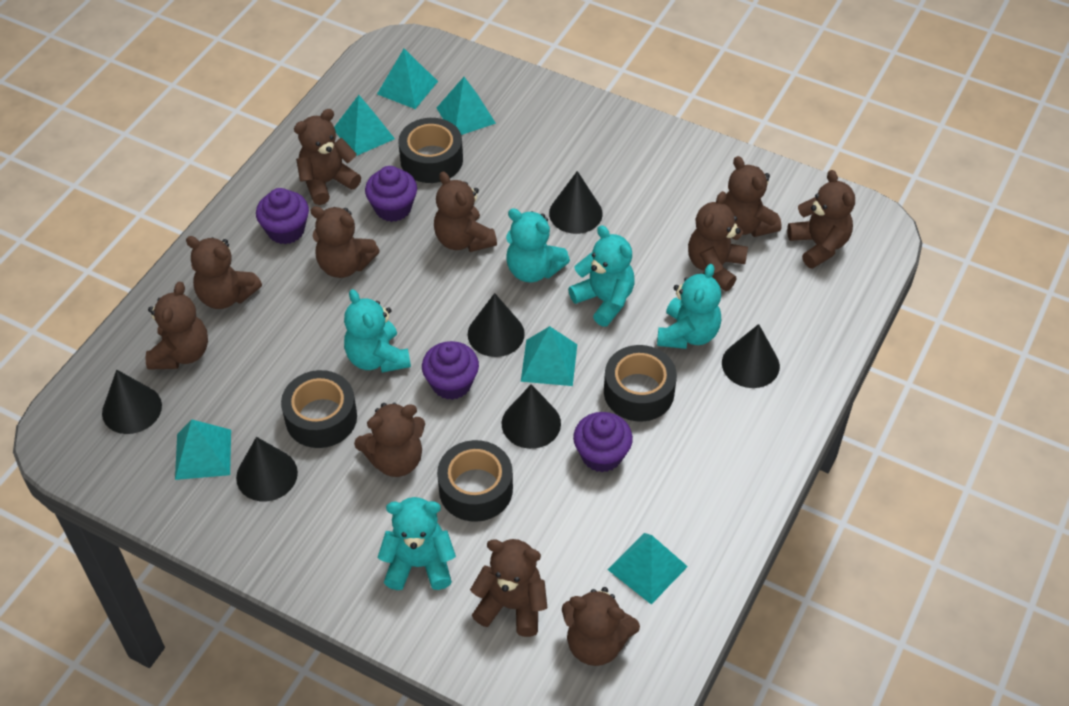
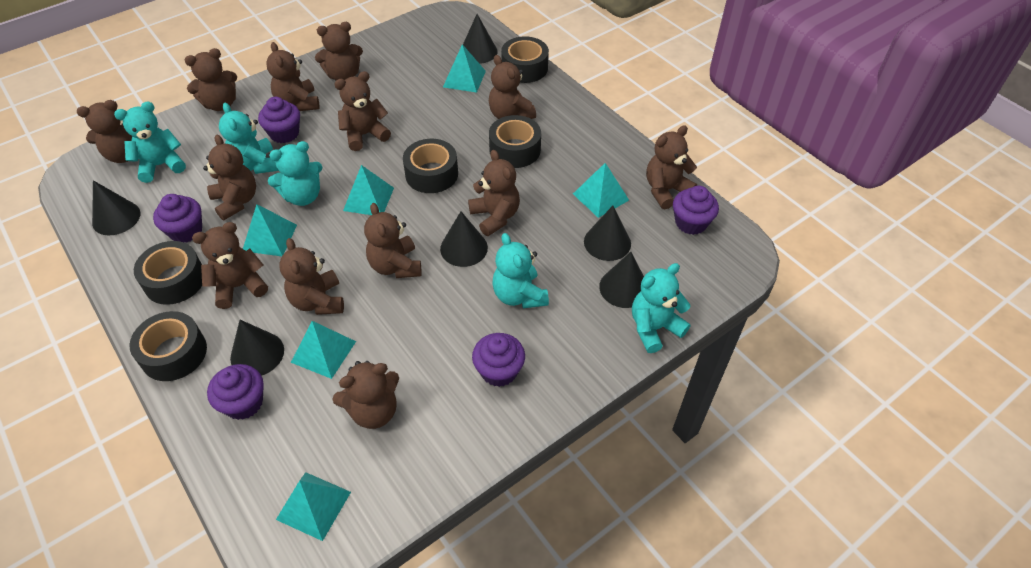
black tape: [281,370,357,448] [398,118,463,183] [437,440,513,522] [604,345,677,422] = 4 -> [129,311,207,381] [134,241,202,305] [403,139,458,193] [489,115,541,168] [501,36,549,83] = 5
brown teddy bear: [145,282,208,370] [186,236,262,309] [294,109,361,205] [310,206,380,278] [354,402,425,477] [434,172,497,252] [470,539,547,637] [562,587,640,666] [688,191,748,291] [724,156,782,237] [787,170,855,269] = 11 -> [77,100,132,163] [185,48,237,111] [192,222,268,309] [203,135,256,220] [266,42,320,111] [279,238,344,315] [315,22,363,80] [332,361,399,429] [334,71,391,151] [364,203,422,278] [468,150,520,236] [489,55,536,119] [646,125,697,209] = 13
purple cupcake: [256,188,309,244] [365,166,417,222] [422,341,479,400] [573,412,633,472] = 4 -> [153,194,202,243] [207,364,264,420] [258,97,300,143] [472,333,525,387] [673,186,719,235] = 5

